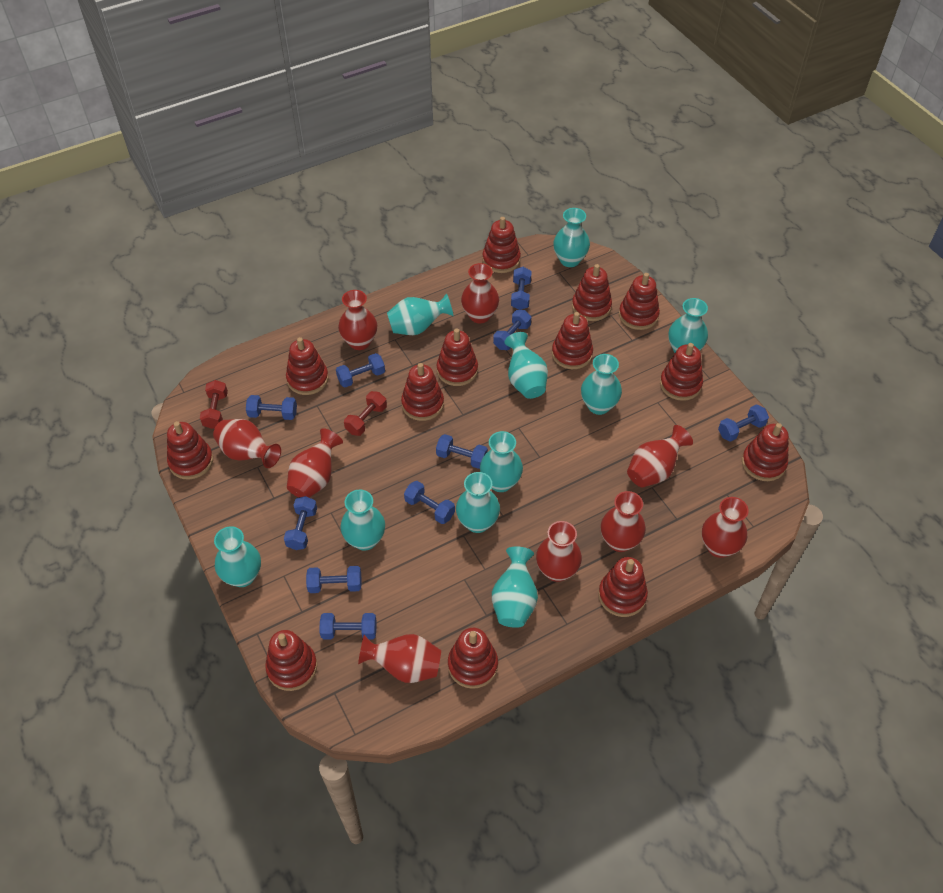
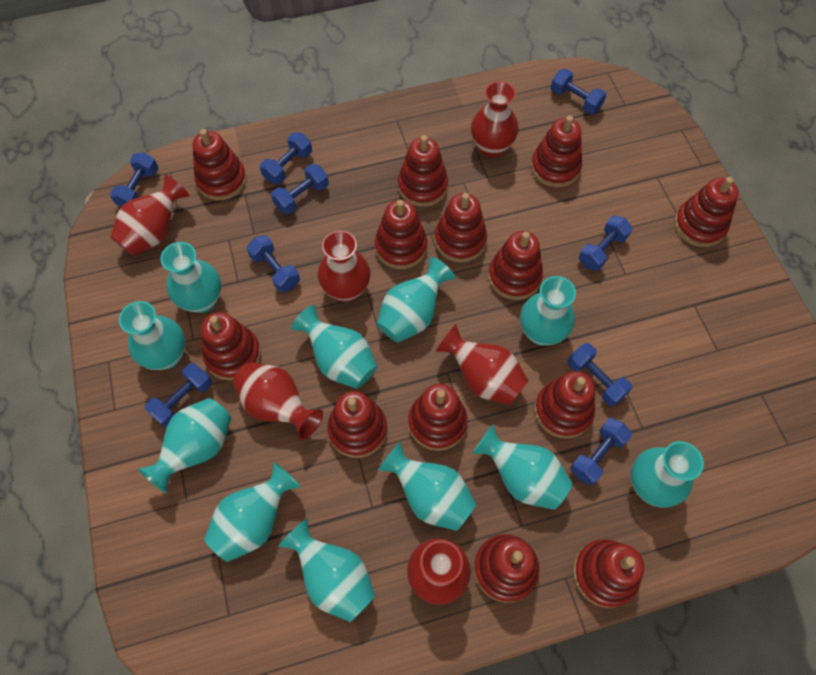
blue dumbbell: [246,395,297,420] [284,496,317,550] [306,566,362,593] [320,613,376,639] [336,353,385,388] [404,481,455,524] [436,434,488,469] [493,310,531,350] [511,267,532,310] [718,404,769,442] = 10 -> [110,152,158,207] [145,363,212,427] [247,235,300,292] [260,132,312,184] [271,164,329,214] [551,69,606,114] [568,343,632,406] [570,418,632,485] [579,216,632,271] = 9
red dumbbell: [200,380,228,429] [344,391,387,436] = 2 -> none = 0
red vase: [213,419,281,468] [287,428,343,498] [338,290,377,350] [358,634,441,683] [461,263,499,323] [536,521,582,582] [601,491,646,552] [627,425,693,488] [702,497,749,558] = 9 -> [110,175,190,256] [233,362,323,440] [318,230,370,302] [407,538,471,605] [436,325,528,405] [471,81,519,158] = 6
turquoise vase: [214,526,261,587] [340,489,385,551] [387,293,453,335] [456,472,500,533] [480,431,523,492] [492,546,538,628] [504,332,548,399] [553,208,590,267] [581,354,622,415] [668,298,708,353] = 10 -> [119,301,186,370] [138,398,231,493] [160,242,221,313] [204,462,301,562] [279,519,375,622] [291,305,377,389] [377,257,455,343] [378,442,476,531] [472,424,573,510] [520,276,576,346] [631,441,704,508] = 11

